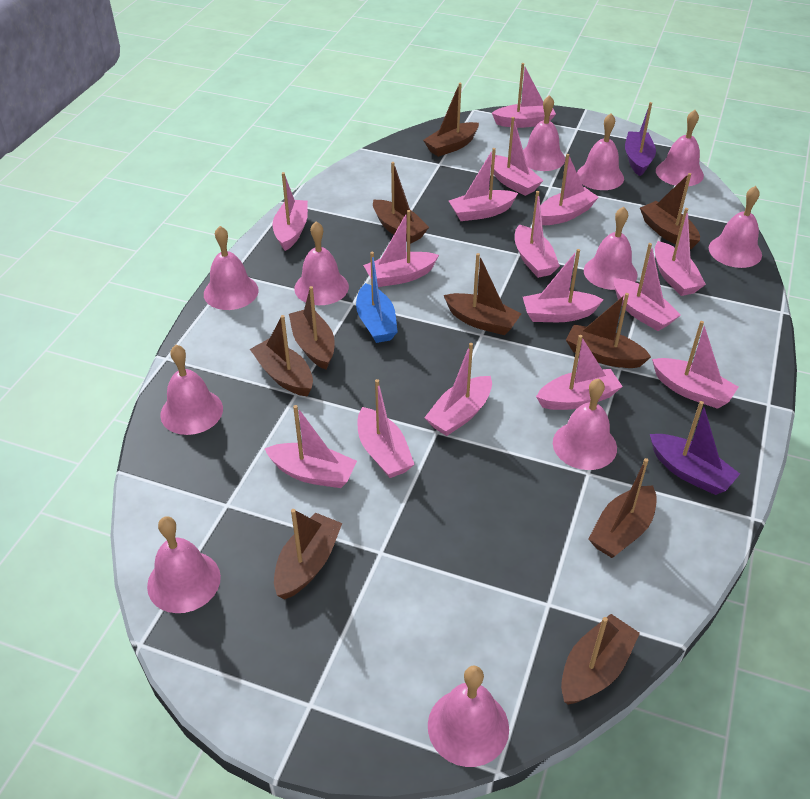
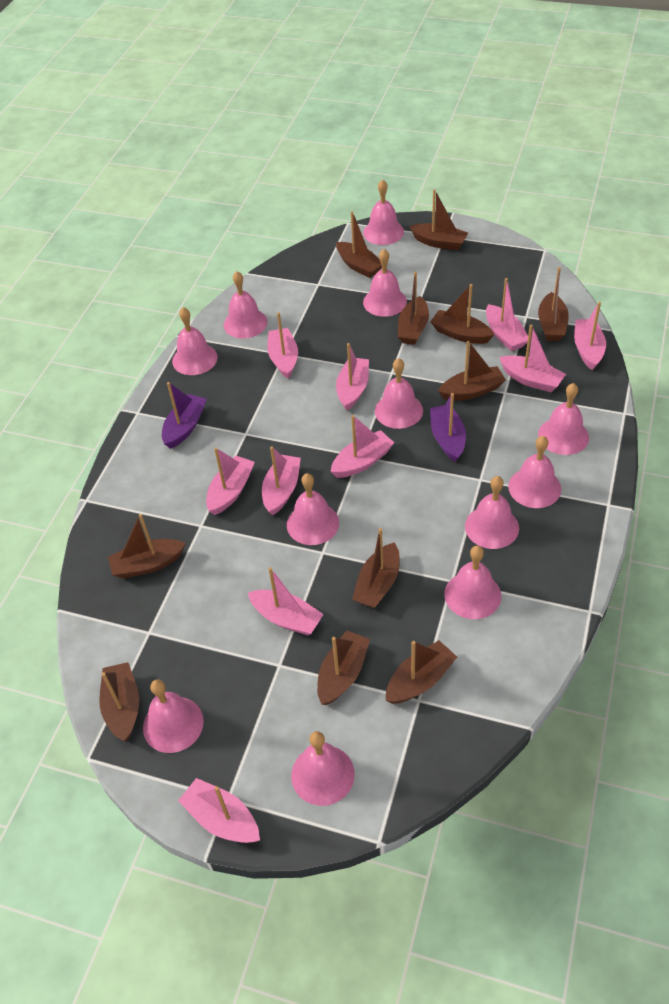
blue boat: [356,252,398,343] = 1 -> none = 0
brown boat: [250,315,313,397] [274,509,342,599] [289,286,335,370] [373,162,429,244] [423,83,479,157] [444,253,522,335] [561,614,640,705] [566,293,651,368] [589,458,657,558] [640,173,700,249] = 10 -> [99,662,139,741] [108,514,186,578] [317,630,370,705] [336,211,382,278] [352,528,400,608] [386,640,457,704] [398,271,429,345] [409,189,468,250] [430,284,494,344] [438,341,506,401] [538,267,569,341] = 11
pink bell: [147,516,221,613] [160,345,223,435] [204,226,259,310] [294,221,349,305] [428,666,509,767] [523,95,565,171] [553,378,617,470] [577,113,624,190] [584,207,638,290] [656,110,704,186] [709,186,762,268] = 11 -> [143,679,204,753] [172,307,218,375] [224,271,267,338] [287,473,339,545] [291,731,355,806] [363,179,404,245] [363,249,407,317] [375,358,423,429] [444,546,501,619] [465,476,519,549] [508,436,561,508] [538,383,589,455] = 12
pink boat: [265,405,357,488] [272,172,308,251] [358,379,415,478] [363,210,439,287] [424,343,492,436] [449,148,518,221] [491,117,544,196] [492,63,556,128] [515,191,560,278] [523,249,604,322] [536,335,623,410] [540,154,599,225] [614,243,681,331] [652,321,738,409] [655,208,706,296] = 15 -> [178,778,260,843] [206,447,255,515] [248,567,324,635] [262,447,301,516] [268,312,298,379] [330,415,394,478] [336,343,369,410] [486,278,528,351] [499,325,566,392] [574,302,606,370] = 10

